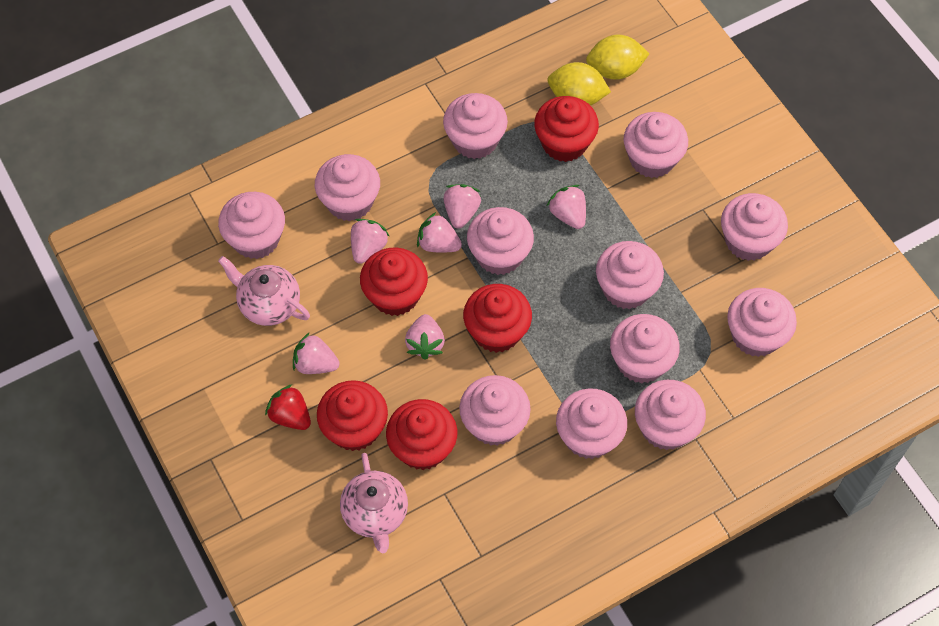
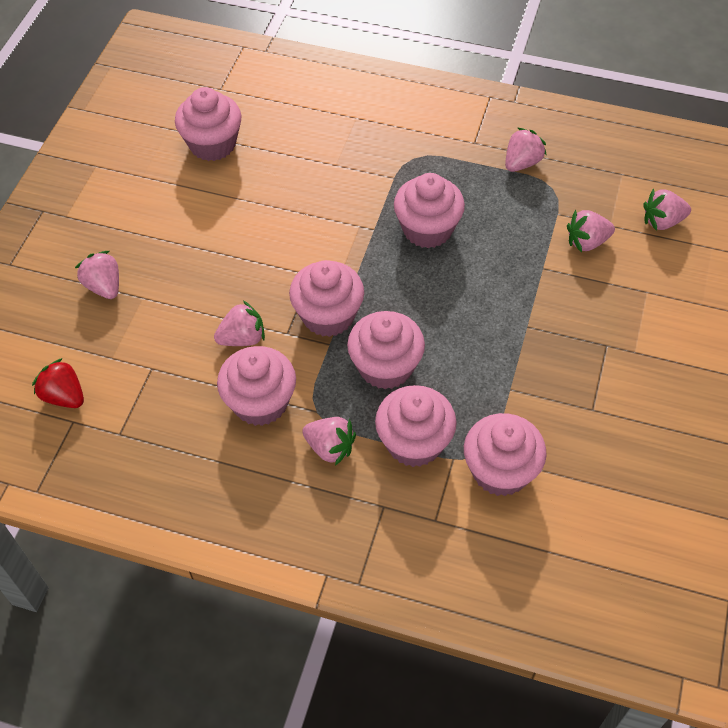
pink cupcake: [218,192,285,259] [315,154,380,221] [443,93,508,159] [459,375,531,446] [467,207,534,275] [556,388,627,459] [596,241,664,309] [610,314,680,384] [624,112,688,178] [635,380,706,450] [721,193,788,261] [727,288,797,357] = 12 -> [175,87,241,161] [217,346,296,426] [289,260,364,337] [347,311,425,389] [375,385,457,467] [394,173,465,248] [464,413,547,496] = 7
pink teapot: [218,256,310,326] [340,453,408,553] = 2 -> none = 0
red cupcake: [317,380,388,451] [360,247,428,316] [386,399,457,470] [463,284,532,353] [534,96,599,162] = 5 -> none = 0
yellow lemon: [547,62,611,106] [586,35,650,80] = 2 -> none = 0

